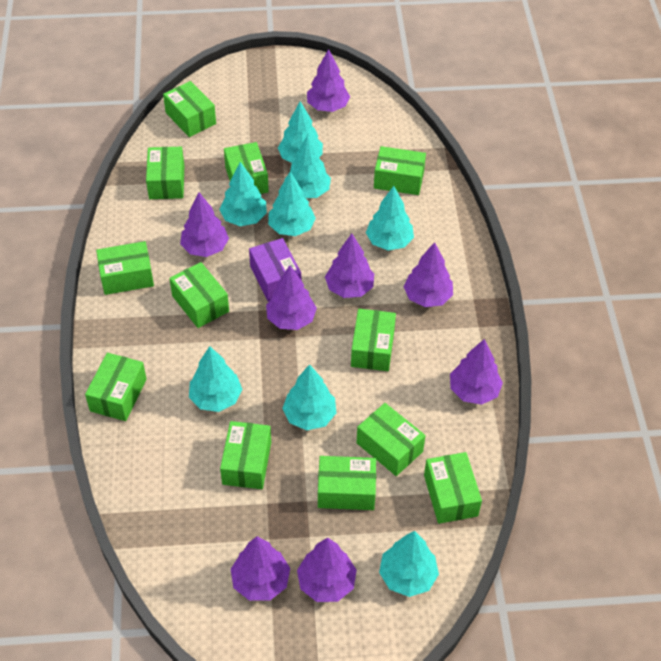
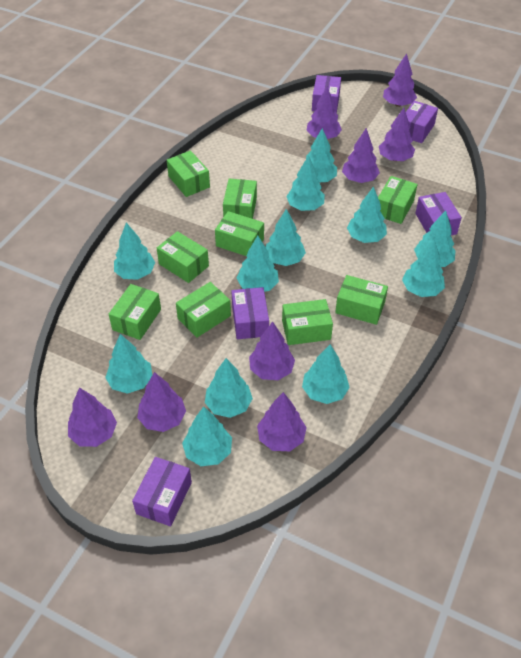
green box: [85,353,147,421] [96,241,154,295] [146,147,184,199] [163,81,216,137] [169,262,229,328] [220,421,271,489] [224,142,269,194] [318,456,376,510] [351,309,396,371] [356,403,426,476] [374,146,426,195] [424,452,482,524] = 12 -> [109,284,161,340] [157,231,209,283] [167,150,210,197] [176,282,231,338] [215,211,264,256] [223,179,257,219] [282,299,333,345] [335,275,388,325] [378,176,418,224] = 9
purple box: [249,238,301,302] = 1 -> [132,457,192,526] [232,287,269,339] [312,75,341,113] [406,101,438,143] [415,192,462,235] = 5
turquoise tree: [189,346,242,412] [219,162,267,226] [268,172,316,236] [278,101,323,163] [282,364,336,430] [284,135,331,198] [366,186,414,250] [379,531,439,597] = 8 -> [105,334,152,394] [114,223,155,280] [182,407,232,466] [205,358,253,418] [237,236,279,292] [266,209,306,266] [286,155,325,211] [302,344,350,404] [306,128,337,182] [347,186,387,243] [402,240,445,297] [414,211,456,267] = 12

